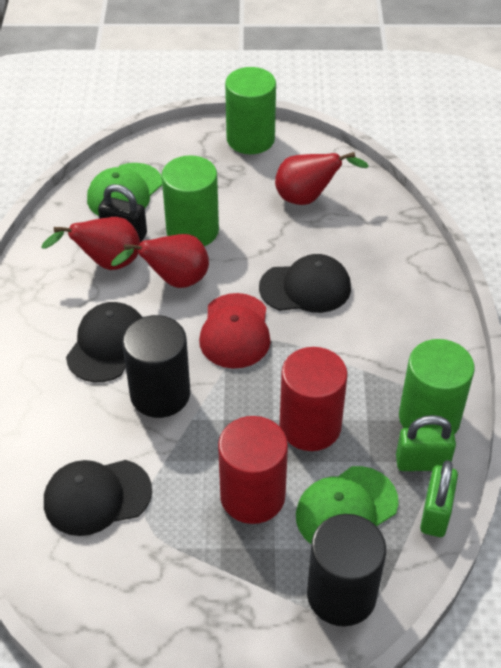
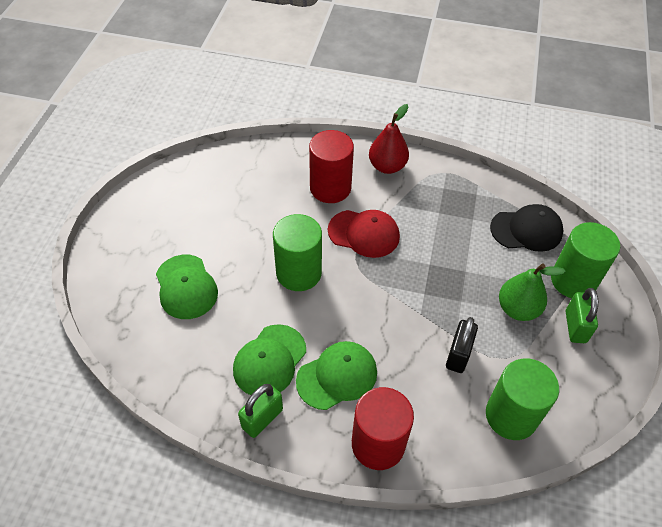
black cap: [44,460,152,536] [66,302,143,382] [259,254,351,313] = 3 -> [490,204,564,252] = 1
black cylinder: [122,315,190,418] [307,514,386,626] = 2 -> none = 0
green cap: [87,163,162,216] [296,466,399,544] = 2 -> [156,255,218,319] [233,324,306,395] [296,341,377,410] = 3
green pear: none = 0 -> [499,264,566,321] = 1
red pear: [41,217,140,270] [111,234,209,288] [275,152,369,205] = 3 -> [369,104,409,174] = 1

